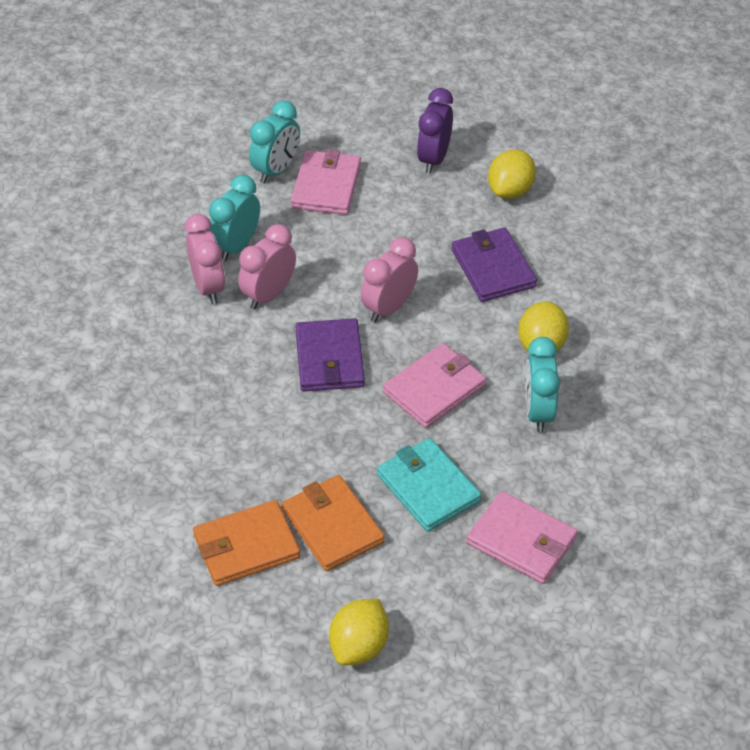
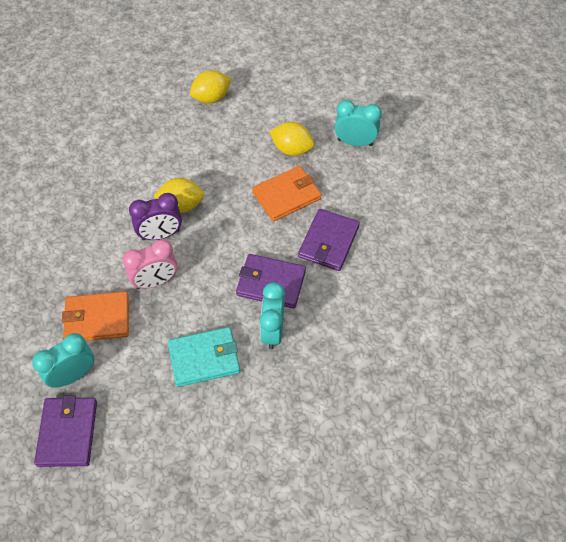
pink clock: [185,214,225,304] [238,224,296,310] [361,237,418,322] = 3 -> [123,239,178,289] = 1
pink wallet: [291,149,361,215] [383,343,486,428] [466,491,578,584] = 3 -> none = 0
purple wallet: [295,318,365,392] [451,228,537,302] = 2 -> [34,395,97,467] [236,254,306,309] [298,209,360,271] = 3

